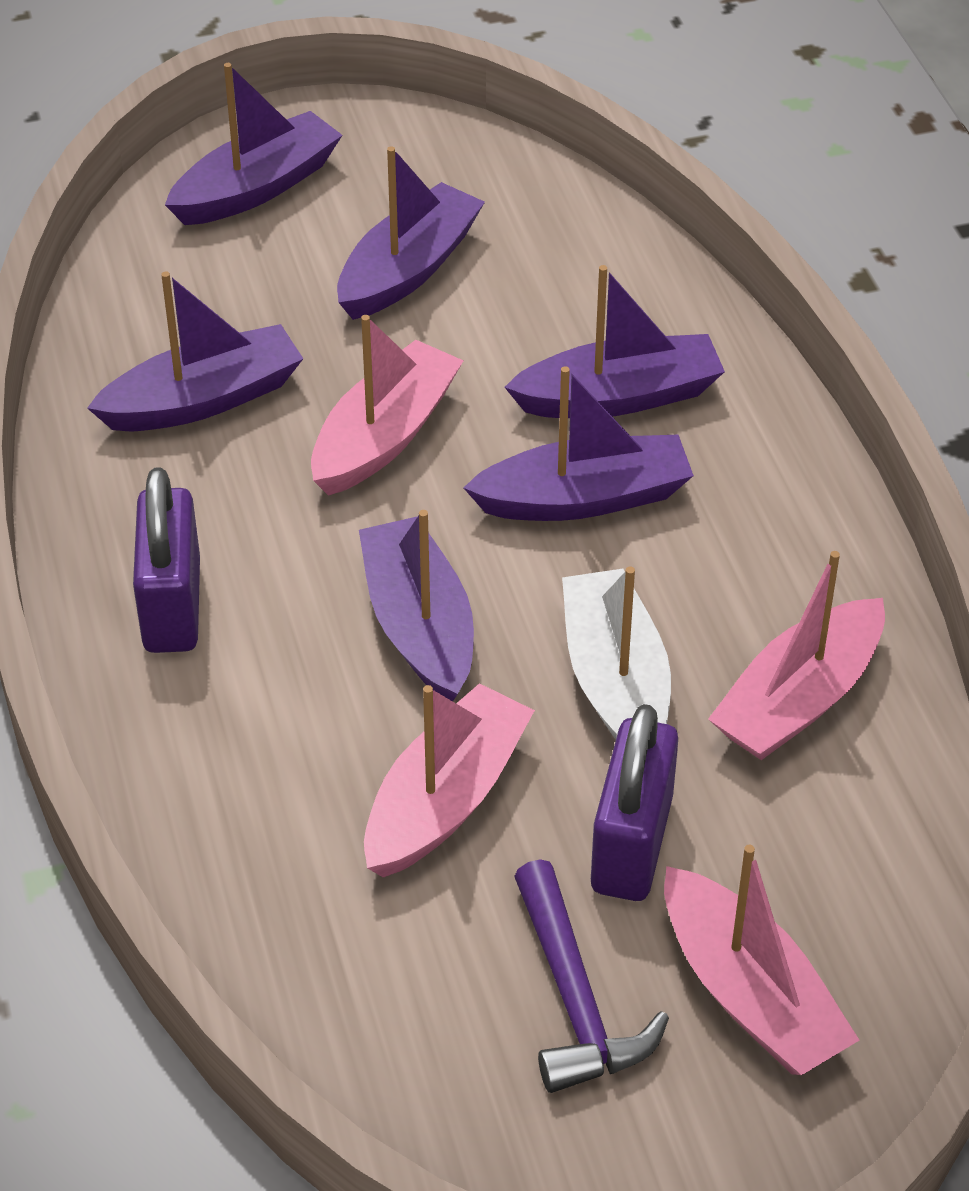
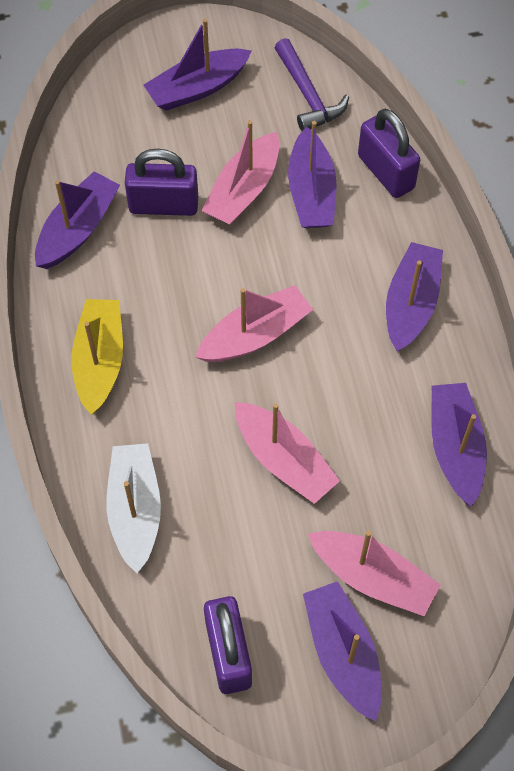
purple padlock: [133,467,200,653] [591,704,678,901] = 2 -> [125,149,198,216] [204,596,252,694] [358,109,420,198] = 3
yellow boat: none = 0 -> [71,299,123,415] = 1

